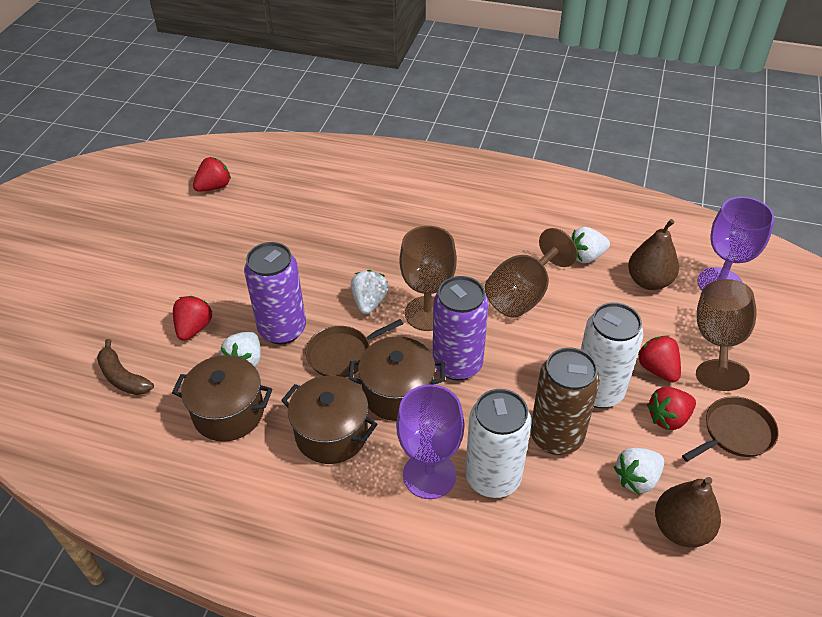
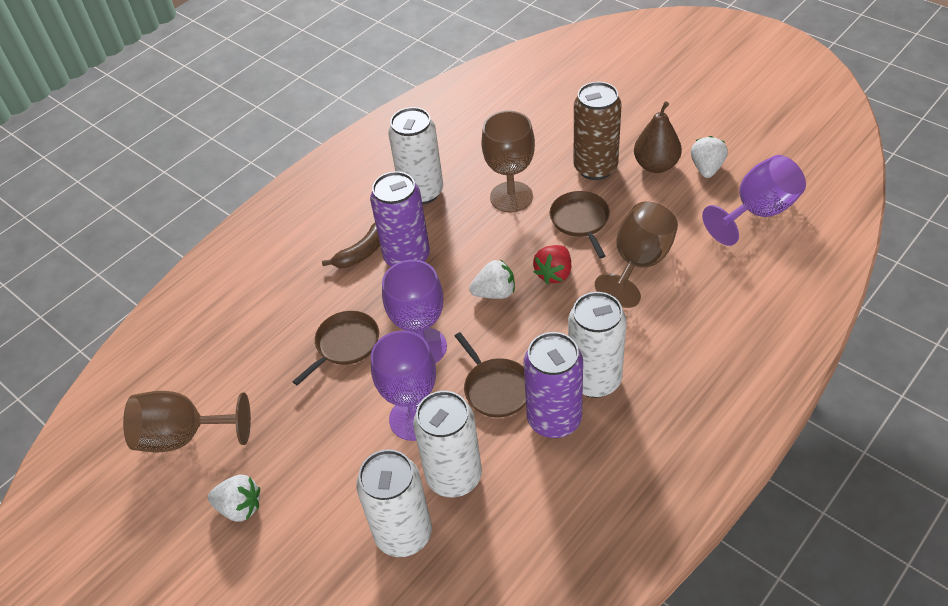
brown pan: [306,319,403,377] [682,396,779,462] = 2 -> [292,311,379,386] [455,332,526,417] [550,191,610,258] = 3
brown pear: [628,219,679,290] [655,477,721,548] = 2 -> [634,101,682,173] = 1
brown pot: [172,355,272,442] [281,375,377,464] [348,336,445,421] = 3 -> none = 0
purple goblet: [396,384,464,499] [697,197,774,290] = 2 -> [371,330,436,441] [382,260,447,364] [702,155,806,246] = 3
red strawberry: [173,296,213,341] [193,157,231,192] [638,335,681,382] [647,387,696,430] = 4 -> [533,245,571,284] = 1
white can: [465,389,532,498] [581,302,644,408] = 2 -> [356,449,432,557] [388,107,443,205] [413,391,482,497] [568,292,626,398] = 4
white strawberry: [220,332,261,367] [351,270,389,314] [571,227,610,263] [614,448,664,494] = 4 -> [208,475,260,522] [469,259,515,299] [691,136,728,178] = 3

